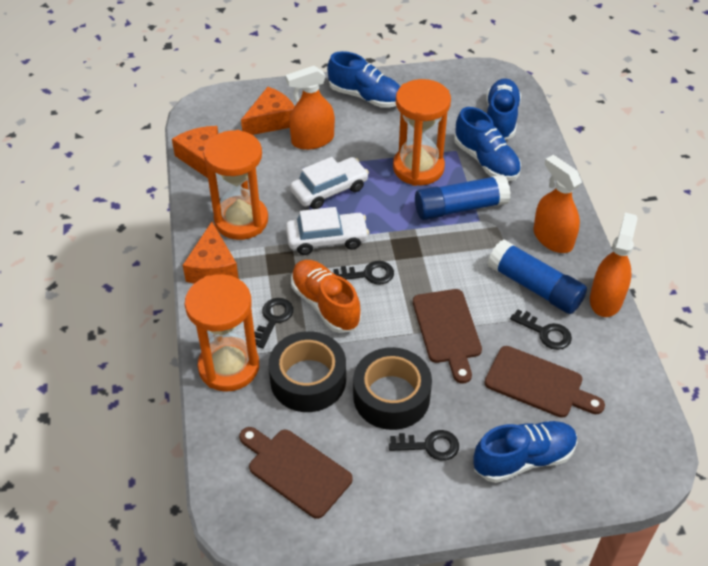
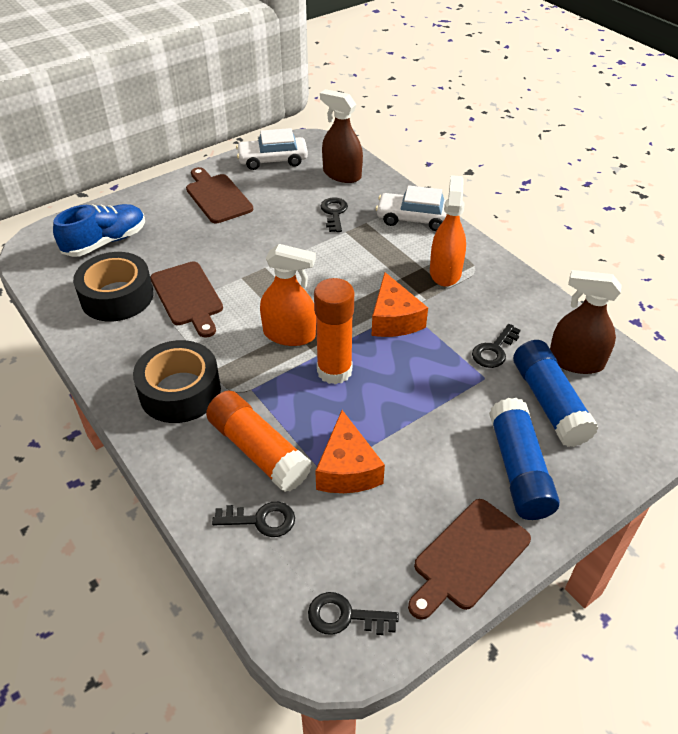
blue shoe: [327,51,401,108] [454,107,521,181] [473,421,577,483] [486,78,521,140] = 4 -> [53,204,145,257] = 1
brown spray bottle: none = 0 -> [320,89,363,183] [550,270,622,374] = 2
orange cheese: [172,126,218,178] [183,222,239,284] [241,87,295,135] = 3 -> [315,410,385,493] [371,272,428,337] = 2
orange glue stick: none = 0 -> [206,391,312,492] [314,278,354,385] = 2
orange hourglass: [185,274,259,392] [203,130,268,240] [393,79,451,186] = 3 -> none = 0
orange shoe: [291,260,361,333] = 1 -> none = 0
orange spray bottle: [286,66,335,150] [533,155,582,253] [590,213,638,317] = 3 -> [260,244,316,346] [430,175,466,287] = 2

